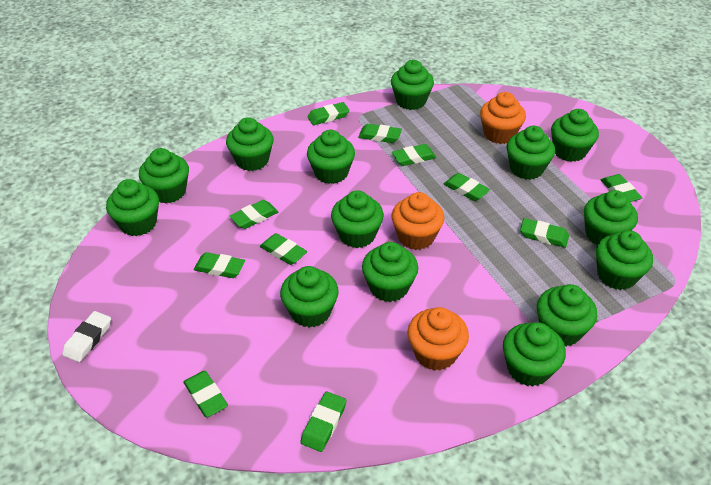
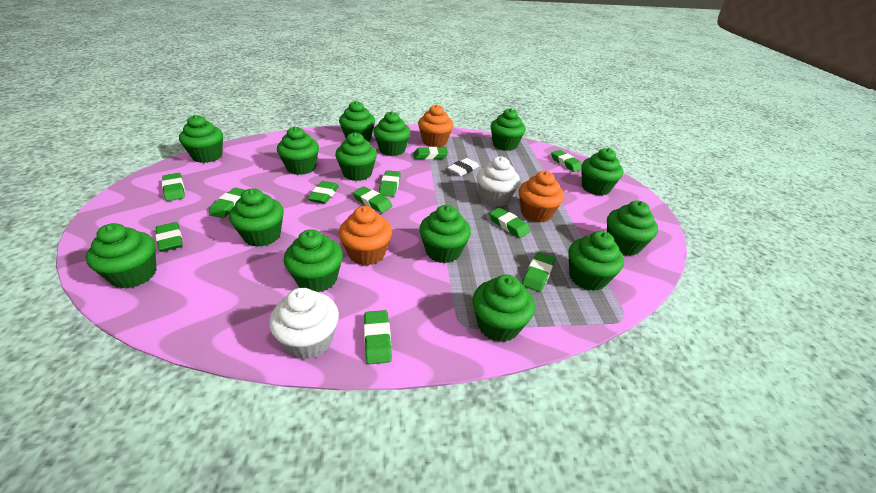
white cupcake: none = 0 -> [269,288,339,359] [477,156,520,207] = 2

